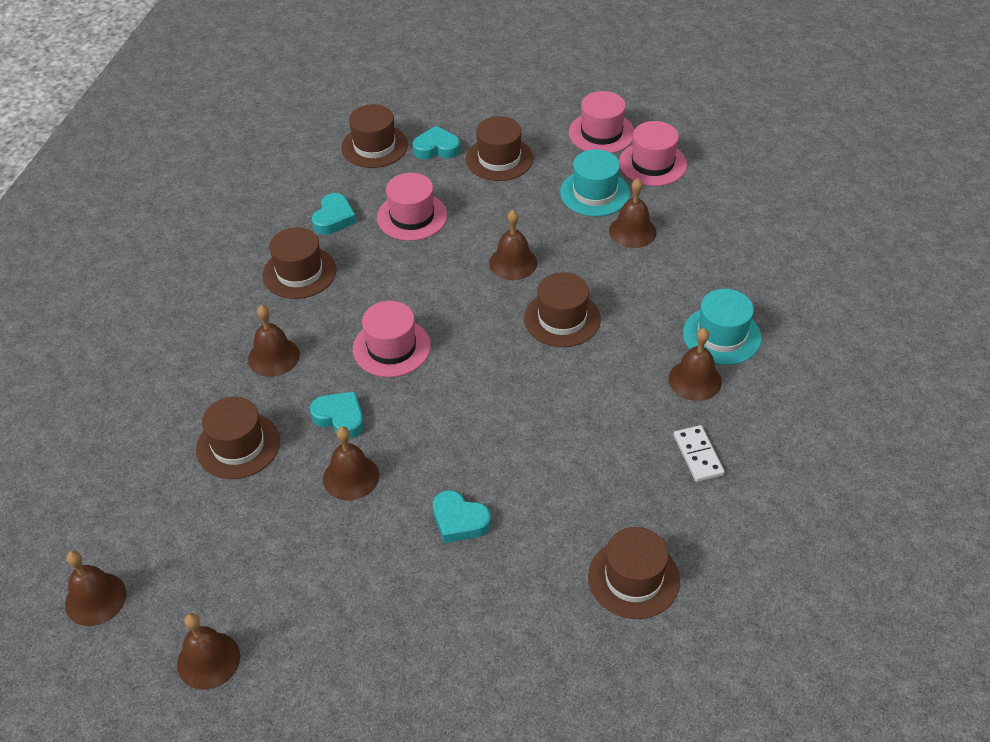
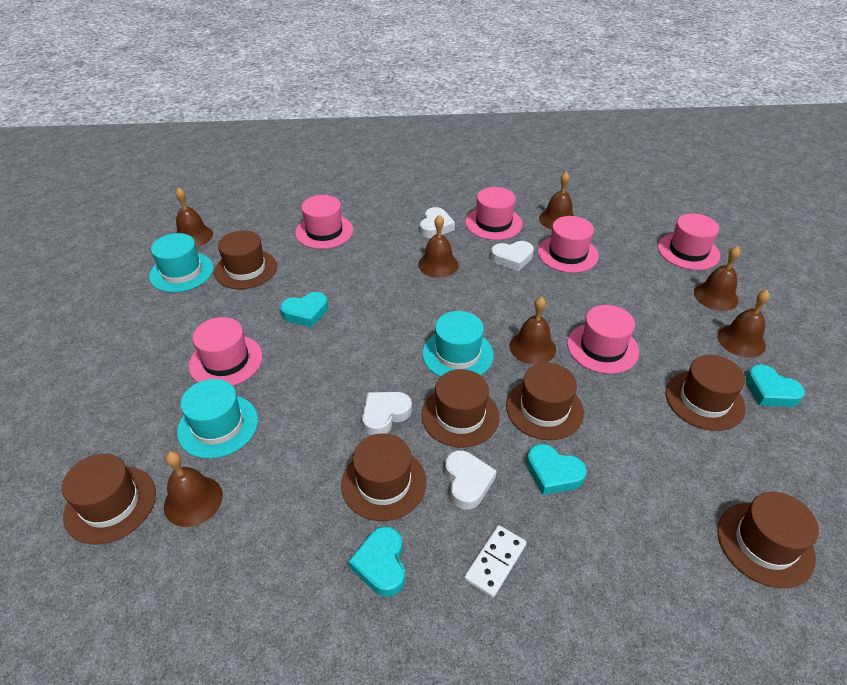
brown hat: [196,397,280,479] [263,227,336,299] [341,104,408,168] [466,116,533,181] [524,272,601,347] [588,527,680,619] = 6 -> [62,454,156,545] [214,230,277,289] [341,433,426,521] [421,369,499,448] [506,363,584,440] [666,355,745,431] [717,492,819,588] = 7
pink hat: [353,301,431,377] [377,173,447,241] [569,91,634,153] [619,121,687,186] = 4 -> [189,317,263,386] [295,195,353,249] [465,187,523,240] [538,216,599,273] [567,305,639,374] [658,213,720,270] = 6
turquoise hat: [560,149,630,216] [683,289,762,365] = 2 -> [149,233,214,292] [177,379,258,459] [422,311,494,377] = 3
white heart: none = 0 -> [362,392,412,436] [420,207,455,238] [445,450,497,509] [491,241,534,271] = 4

